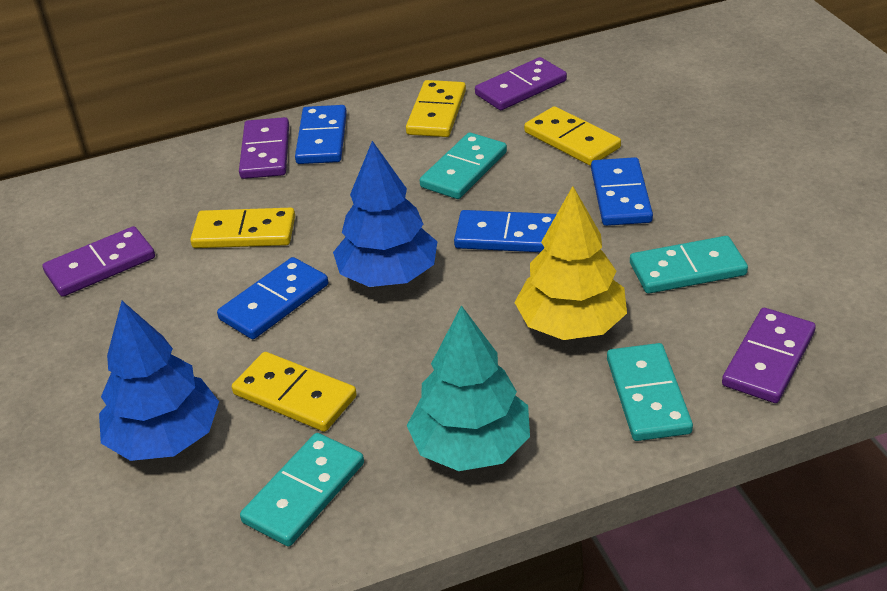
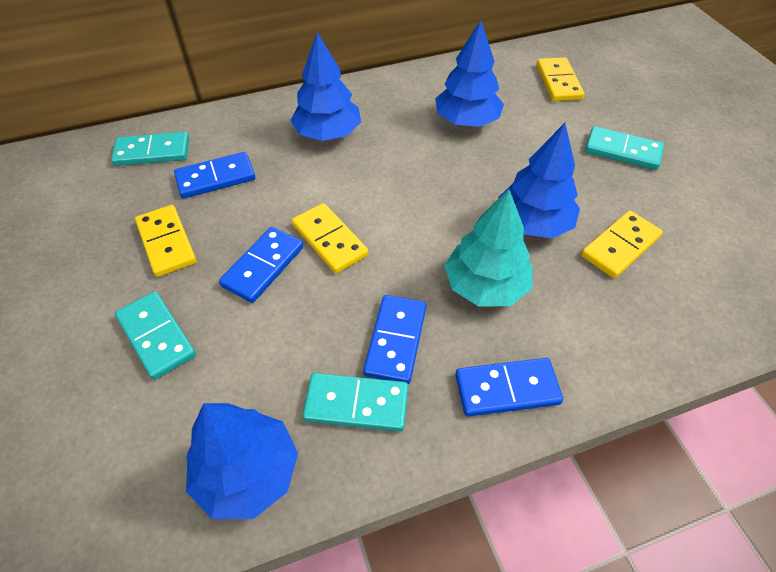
blue tree: [99,301,219,461] [333,141,438,287] = 2 -> [186,403,298,519] [290,32,361,141] [435,20,504,127] [498,123,580,238] = 4
purple domino: [43,226,155,297] [239,117,289,179] [475,57,567,110] [722,308,816,403] = 4 -> none = 0
yellow tree: [514,186,627,340] = 1 -> none = 0

